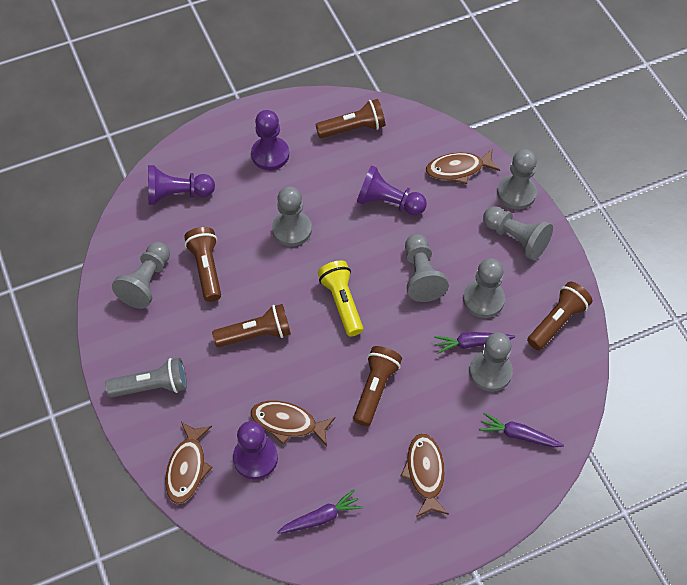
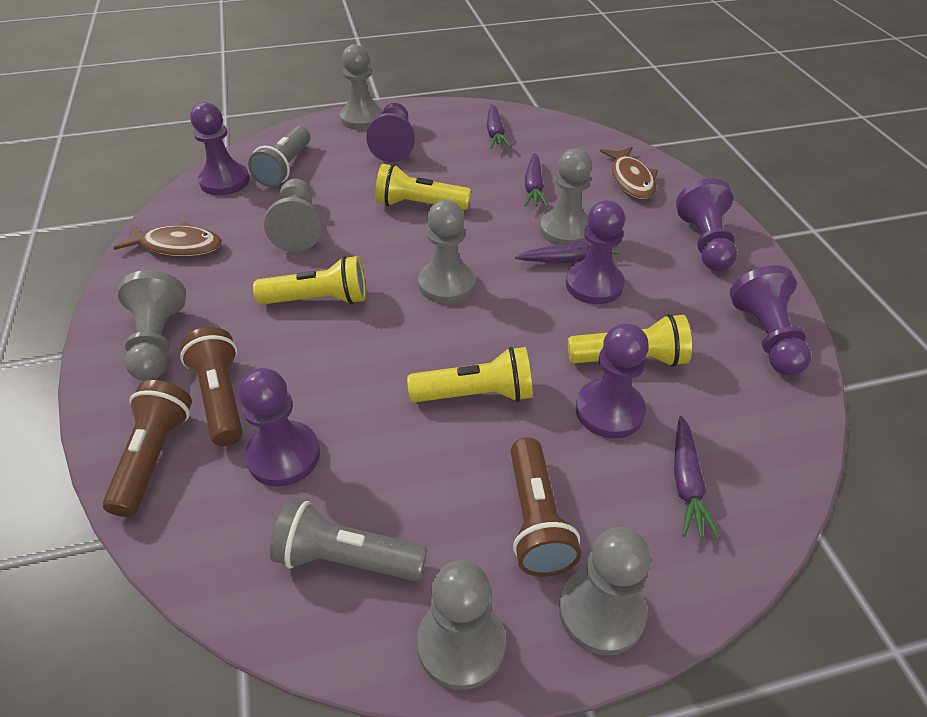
brown fish: [165,422,213,504] [251,401,335,446] [401,433,449,517] [426,149,500,184] = 4 -> [114,222,222,257] [600,147,658,200] = 2
brown flashlight: [184,227,221,302] [212,304,291,347] [315,99,385,138] [353,346,402,426] [527,282,592,350] = 5 -> [102,380,192,517] [180,327,243,446] [511,437,581,577] = 3
grey flashlight: [105,358,187,398] = 1 -> [248,126,311,187] [270,500,427,581] = 2
purple carrot: [277,489,363,534] [434,332,515,354] [479,413,564,447] = 3 -> [486,104,511,149] [515,241,622,263] [524,153,548,207] [674,416,720,539] = 4
purple pawn: [148,165,215,205] [233,421,278,480] [251,110,289,170] [357,165,427,215] = 4 -> [190,102,250,195] [238,368,320,487] [366,103,415,162] [566,200,625,304] [576,323,649,438] [676,178,737,271] [730,265,811,375] = 7
yellow flashlight: [318,261,363,336] = 1 -> [253,256,366,305] [375,164,471,210] [407,347,533,402] [568,314,692,367] = 4

